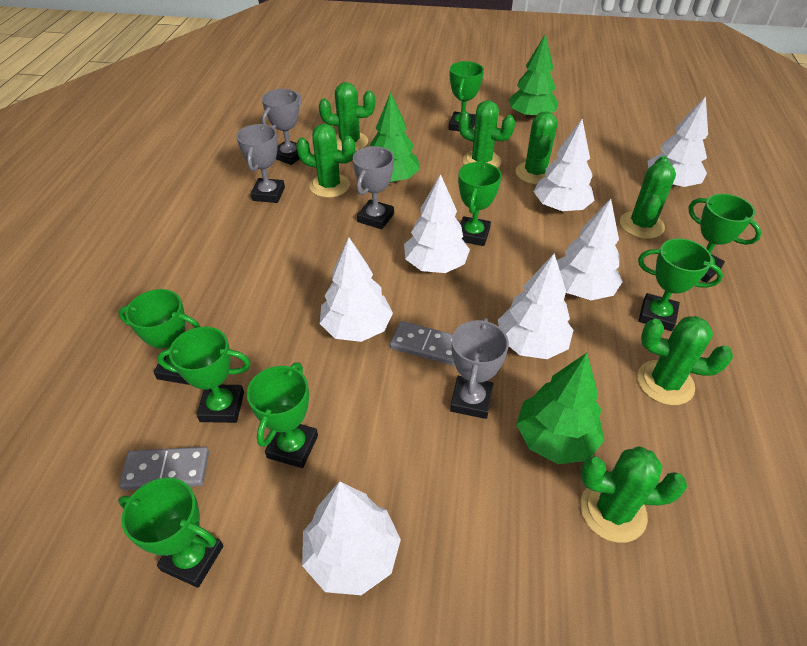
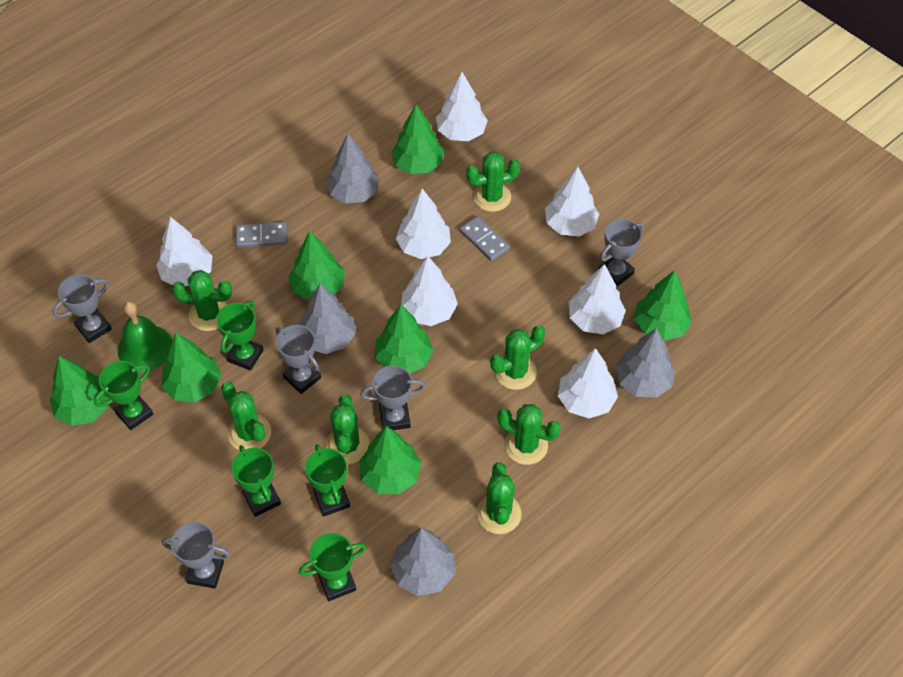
green bell: none = 0 -> [118,301,172,372] = 1
green tree: [370,92,420,183] [509,34,559,120] [516,353,604,464] = 3 -> [50,356,109,426] [162,333,221,402] [288,231,345,301] [359,426,422,494] [375,305,433,373] [391,104,444,174] [634,270,692,341] = 7
green trophy: [118,289,200,385] [118,478,224,588] [157,327,251,423] [247,362,318,468] [448,61,484,132] [458,162,502,246] [638,238,723,331] [689,194,762,283] = 8 -> [94,361,153,430] [216,301,263,371] [232,445,281,517] [299,533,366,601] [305,444,350,517] = 5
grey tree: none = 0 -> [300,284,356,354] [326,134,379,203] [390,528,455,596] [615,328,675,398] = 4
grey trophy: [236,124,285,203] [262,89,302,165] [353,146,394,229] [450,318,509,419] = 4 -> [53,274,112,343] [161,522,230,589] [275,325,321,394] [360,365,425,430] [599,219,643,287] = 5

